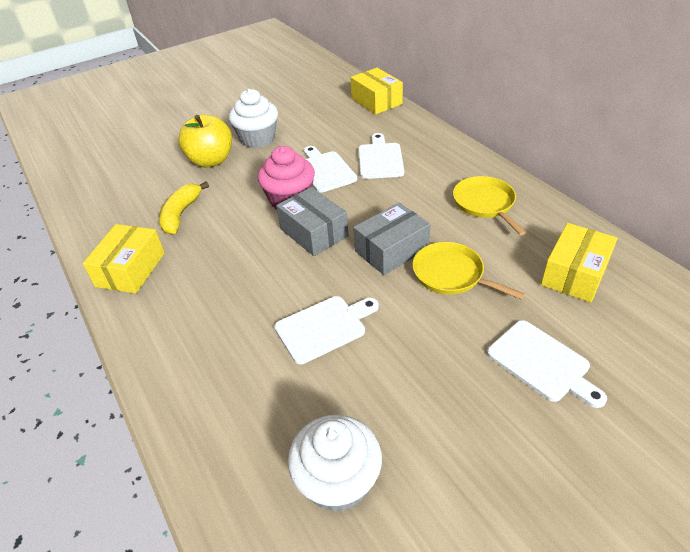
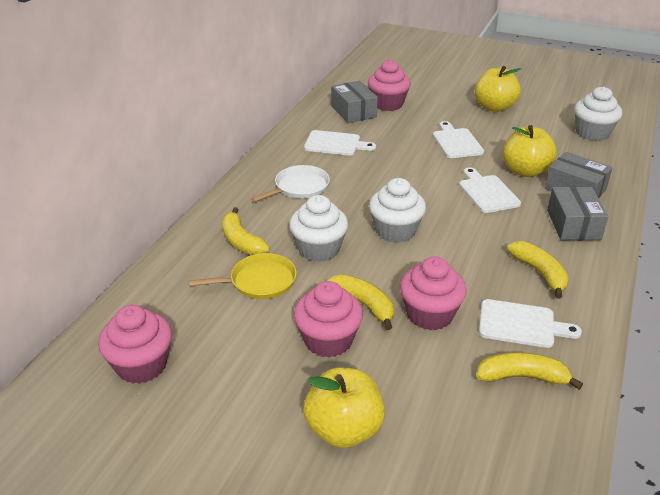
grey box: [276,187,349,256] [353,202,431,275] = 2 -> [331,81,378,123] [545,152,613,198] [547,187,609,240] = 3
pink cupcake: [258,146,315,209] = 1 -> [98,305,172,384] [294,281,363,358] [368,60,411,111] [400,256,467,330] = 4
white cupcake: [229,89,278,148] [288,415,382,512] = 2 -> [289,195,348,262] [369,178,426,243] [574,86,622,141] = 3
white pan: none = 0 -> [251,165,330,202] = 1
yellow apple: [178,115,232,168] = 1 -> [303,368,385,448] [475,66,521,112] [503,125,557,177] = 3
yellow banana: [159,181,209,235] = 1 -> [222,207,270,255] [327,275,394,330] [476,352,583,390] [507,241,569,299] = 4
yellow box: [83,224,165,294] [350,68,403,114] [541,223,618,303] = 3 -> none = 0
yellow pan: [412,242,525,299] [453,176,526,235] = 2 -> [189,253,297,299] = 1

